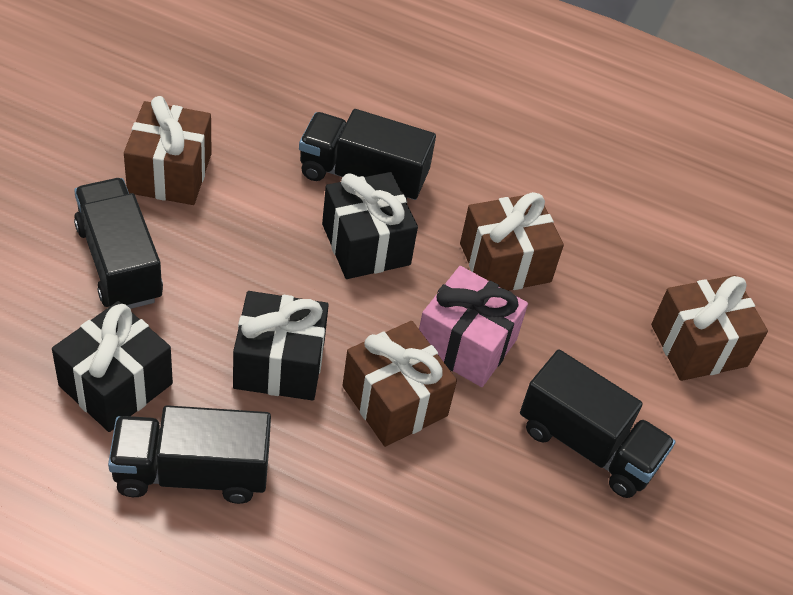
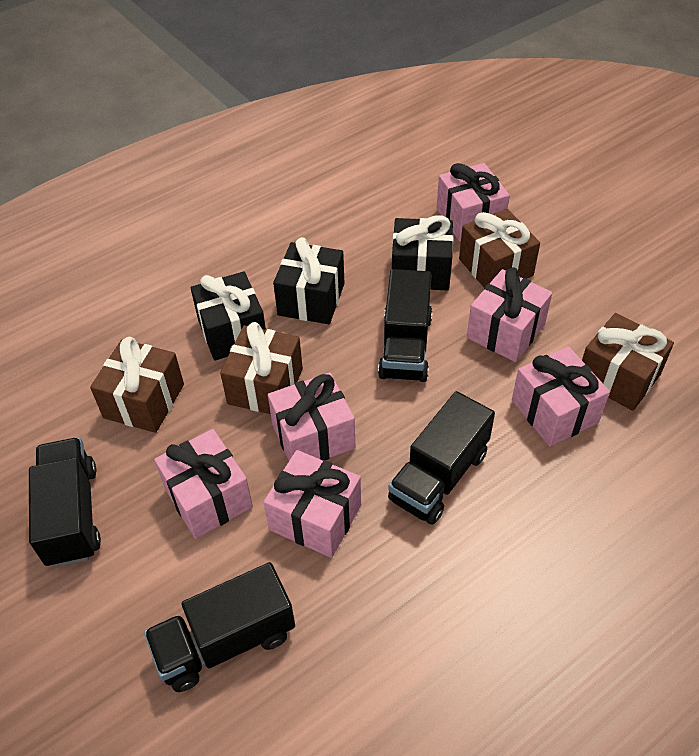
pink gift: [419,266,528,387] = 1 -> [154,429,253,539] [264,450,361,558] [268,372,356,461] [437,163,510,242] [467,268,552,362] [512,346,610,447] = 6

